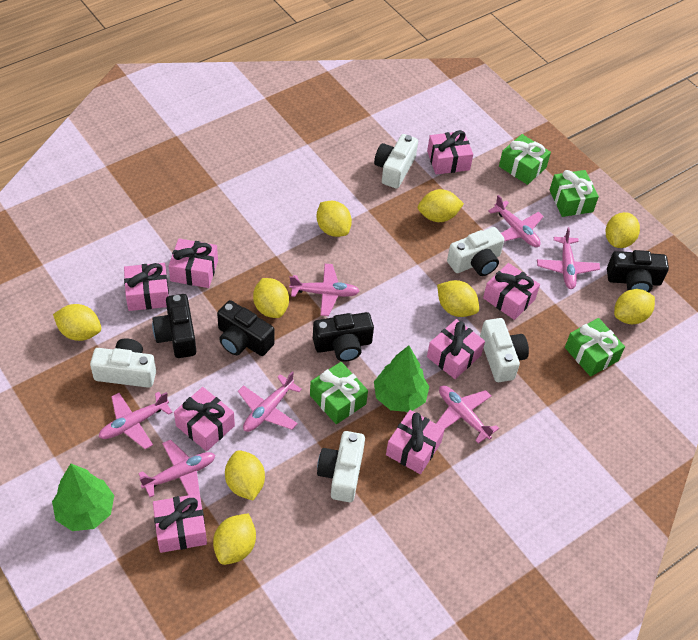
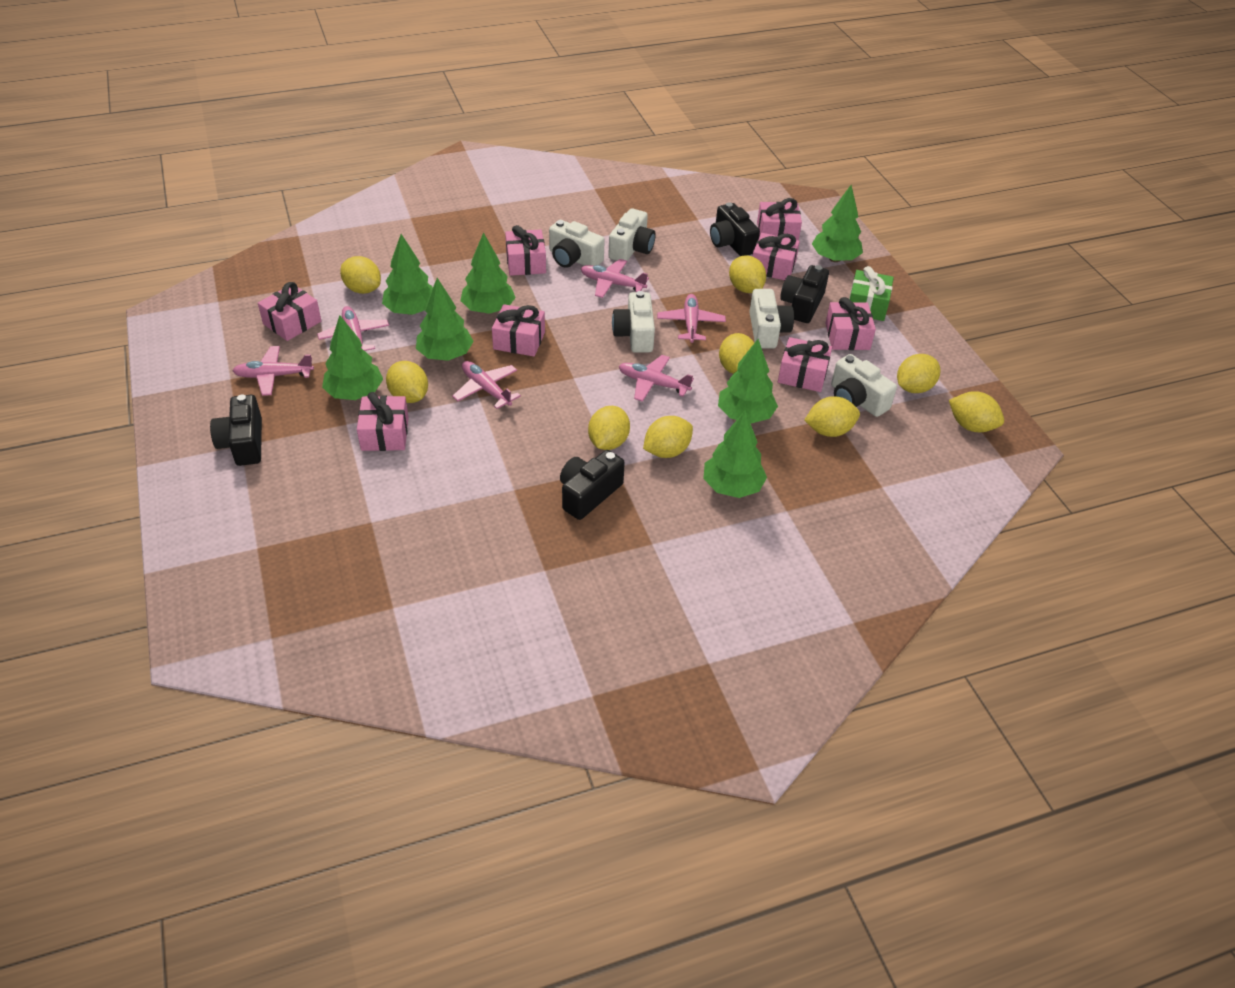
green gift: [310,362,368,424] [499,134,551,185] [550,170,599,217] [565,318,625,377] = 4 -> [849,266,894,321] = 1
green tree: [52,464,114,531] [374,346,429,412] = 2 -> [322,315,383,400] [382,234,433,315] [416,278,474,361] [460,232,516,314] [703,410,767,498] [718,339,778,423] [812,185,863,262] = 7
pink plane: [99,392,173,449] [138,440,215,497] [238,371,302,432] [289,264,360,316] [436,385,499,444] [488,195,544,247] [537,227,600,289] = 7 -> [232,346,314,396] [317,306,389,351] [452,361,521,409] [581,259,649,298] [619,355,694,402] [657,294,726,343] = 6

